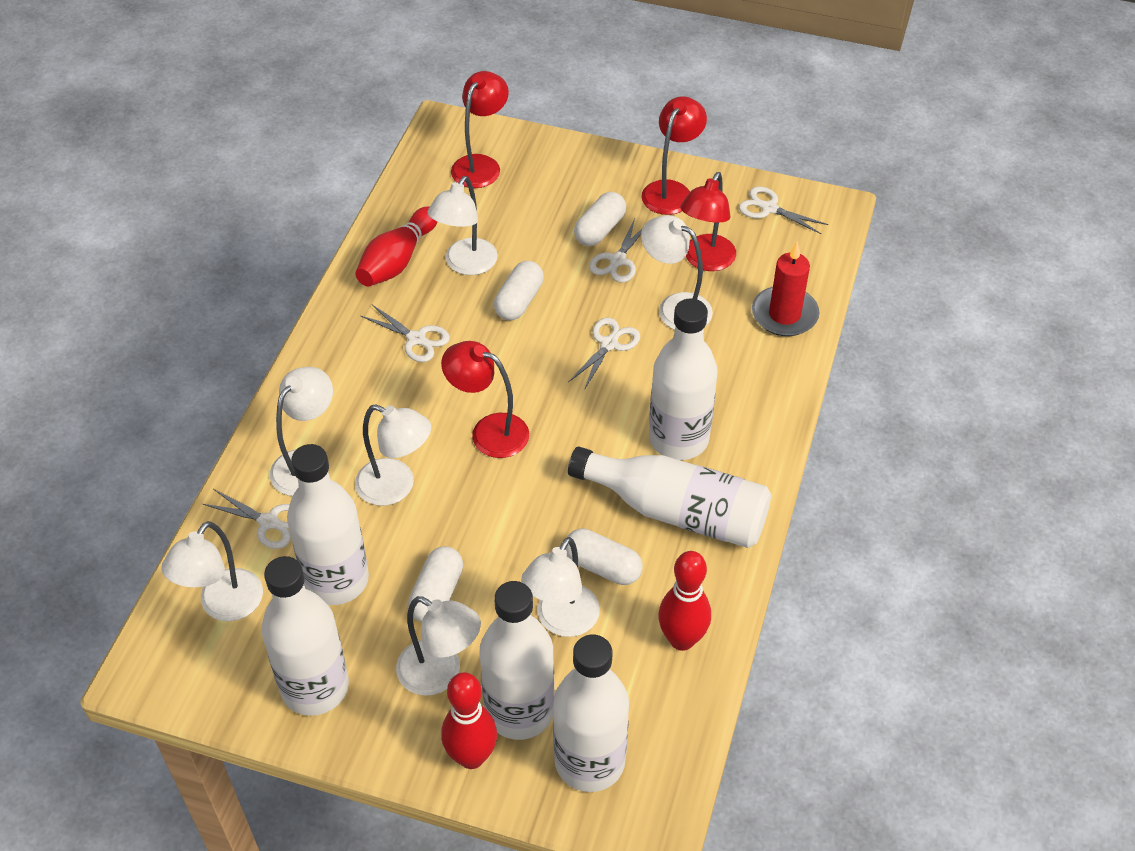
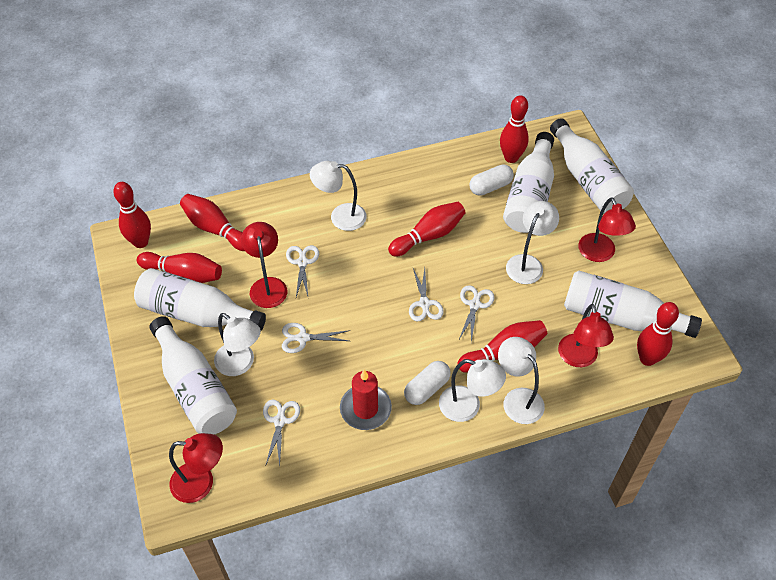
red bowling pin: [355,206,437,287] [441,672,497,769] [658,551,711,651] = 3 -> [113,182,151,248] [137,252,222,283] [180,194,245,251] [388,202,465,257] [457,320,547,373] [500,95,529,163] [637,302,679,366] = 7
white bottle: [261,556,349,716] [287,444,369,605] [480,581,555,740] [553,635,629,792] [568,447,771,548] [649,298,718,460] = 6 -> [134,268,266,331] [150,316,237,434] [503,132,554,233] [550,118,634,214] [564,271,702,338] = 5
white capsule: [408,546,463,622] [494,261,544,320] [565,529,643,585] [574,192,626,246] = 4 -> [404,361,451,405] [469,165,514,196] = 2
white lamp: [161,521,263,621] [270,367,333,496] [355,404,431,506] [396,596,481,696] [428,176,497,275] [521,537,600,637] [641,215,713,330] = 7 -> [214,313,261,376] [310,161,367,231] [439,359,506,422] [498,337,545,424] [506,201,559,284] = 5

